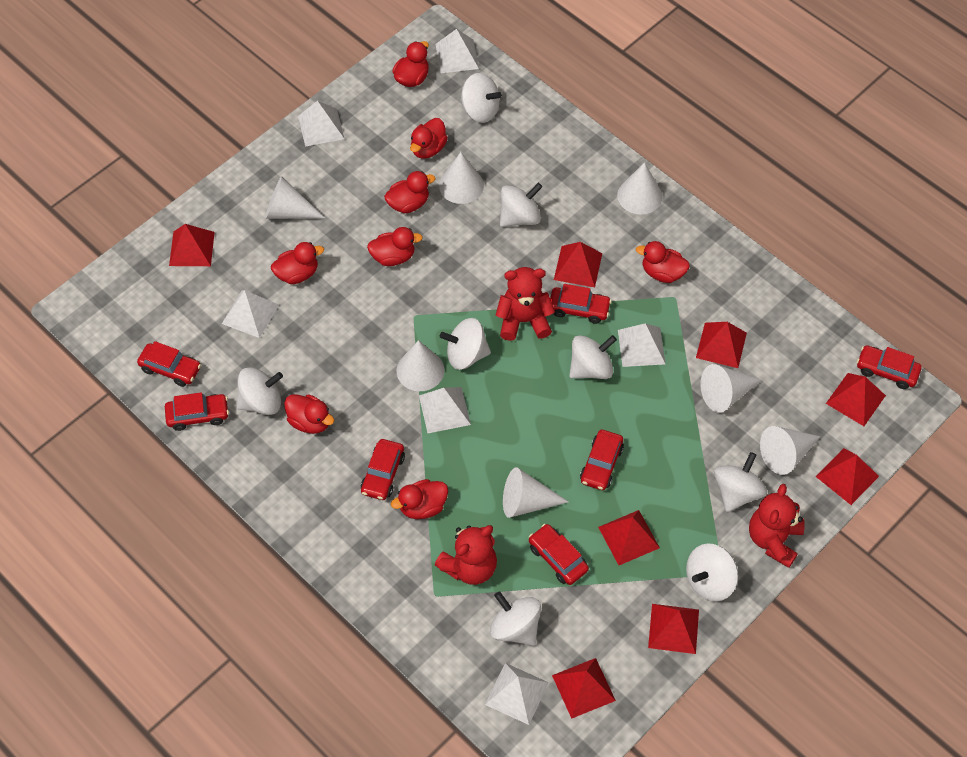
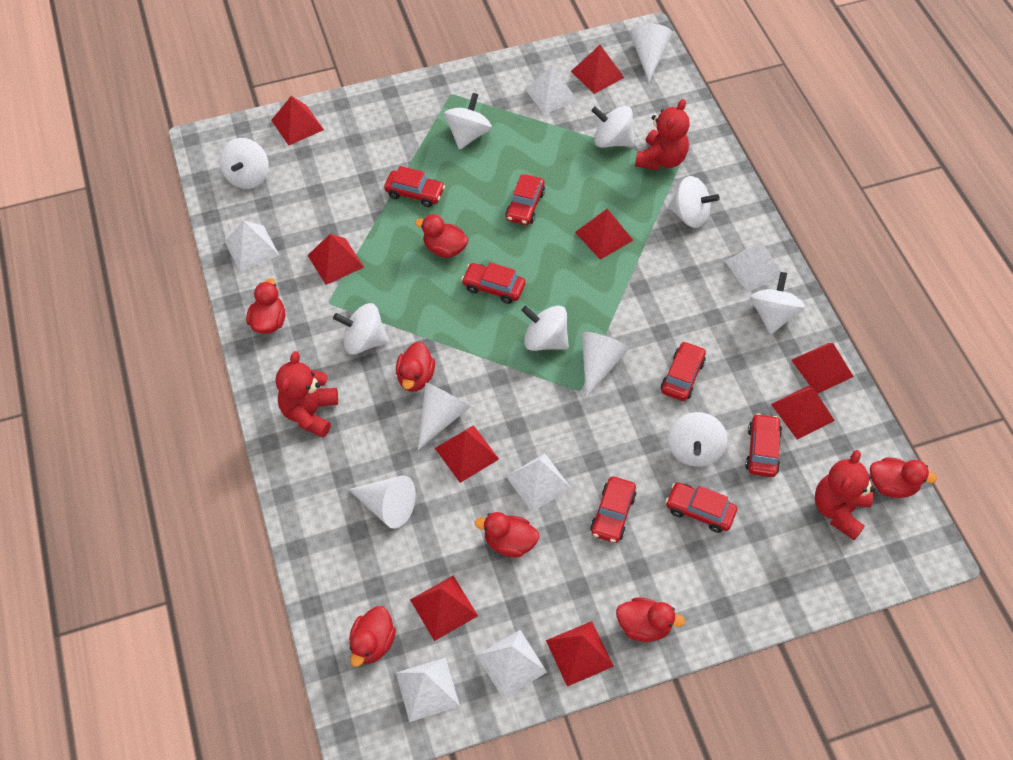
red duck: [271,242,324,284] [284,394,334,434] [367,227,423,266] [384,171,435,213] [391,479,448,519] [392,41,429,87] [410,118,448,159] [636,241,690,283] = 8 -> [246,278,285,334] [349,606,396,667] [396,342,435,392] [415,214,469,258] [474,512,539,558] [616,597,685,642] [870,458,937,498] = 7
red pyramid: [169,224,215,266] [552,658,616,719] [554,242,602,287] [598,510,660,565] [648,604,699,654] [696,322,747,368] [816,448,879,505] [826,373,886,426] = 8 -> [271,96,324,145] [307,234,364,285] [410,576,478,641] [435,425,499,483] [546,621,614,687] [571,45,624,94] [575,209,633,260] [771,386,835,439] [791,343,854,394] = 9
white cone: [265,176,325,219] [397,340,444,391] [439,152,484,204] [503,467,569,518] [617,162,662,214] [700,364,761,413] [760,426,820,475] = 7 -> [348,475,416,529] [418,382,471,450] [582,332,629,398] [630,24,672,81] = 4

